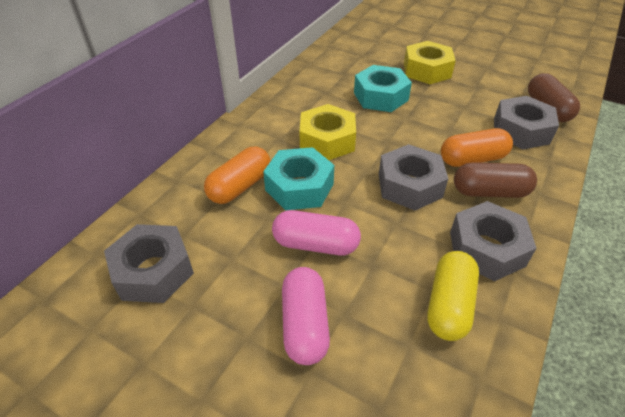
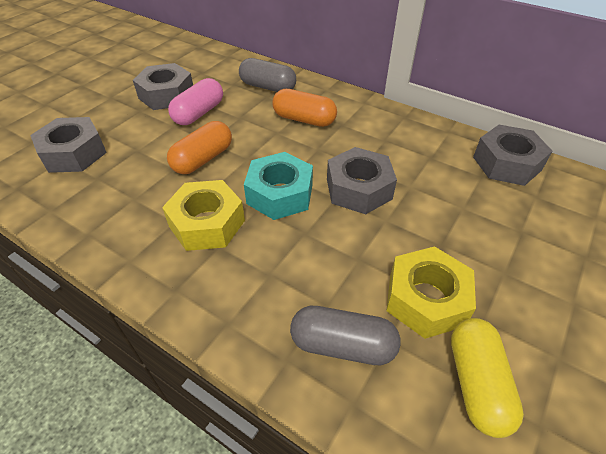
brown capsule: [454,162,537,198] [528,73,580,122] = 2 -> none = 0
grey capsule: none = 0 -> [239,58,296,92] [290,306,401,365] = 2
pink capsule: [272,210,361,255] [282,267,330,365] = 2 -> [168,78,223,125] = 1
turquoise nut: [263,147,334,210] [354,65,412,112] = 2 -> [244,152,313,220] = 1

